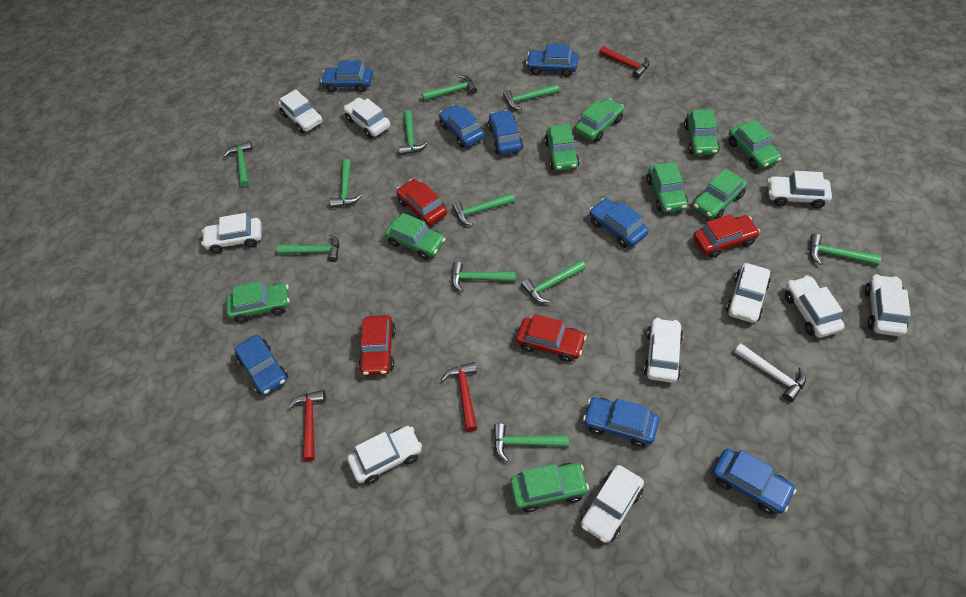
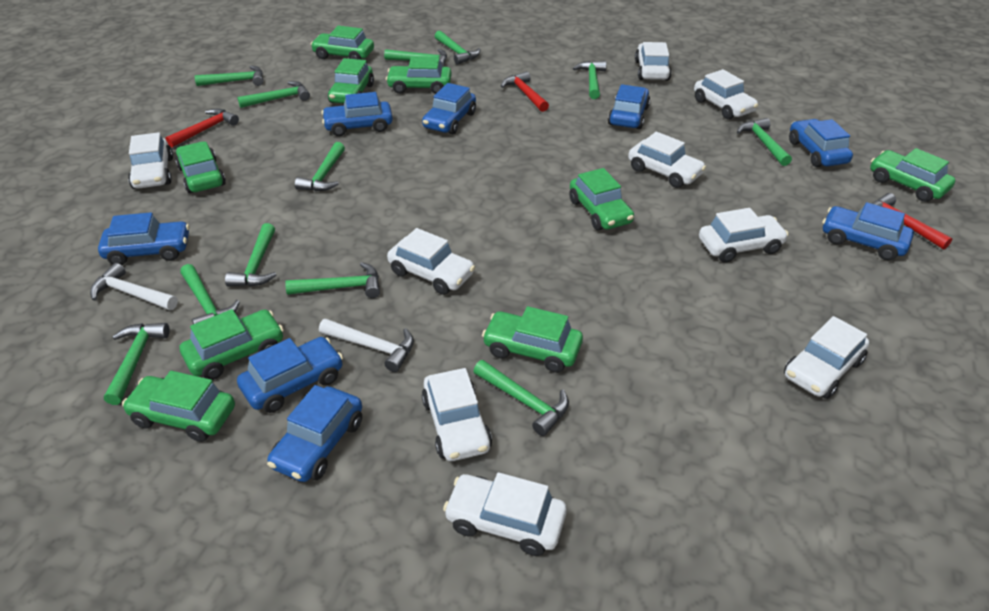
green hammer: [223,141,253,187] [277,234,339,262] [330,159,362,208] [399,110,428,155] [422,75,477,101] [452,193,515,226] [452,262,516,292] [494,423,569,462] [503,84,559,110] [521,260,586,303] [810,233,881,266] = 11 -> [104,323,170,405] [180,264,240,324] [195,66,263,86] [225,223,276,287] [237,81,310,108] [285,262,380,298] [295,142,345,191] [384,49,447,67] [434,31,480,65] [473,360,569,436] [573,61,607,99] [737,118,792,166] = 12
red car: [359,315,396,376] [396,179,447,226] [516,314,587,362] [693,214,760,258] = 4 -> none = 0
white car: [201,213,262,253] [278,89,323,133] [344,98,391,138] [347,426,422,485] [581,465,644,543] [644,318,683,383] [726,263,771,323] [767,171,832,208] [785,275,845,338] [865,274,910,336] = 10 -> [128,132,173,189] [387,228,475,295] [422,368,492,461] [443,472,567,556] [628,132,706,188] [635,42,671,81] [694,69,758,119] [699,208,789,263] [784,316,869,399] = 9
white hammer: [734,343,806,402] = 1 -> [90,263,178,310] [319,319,414,372] = 2

